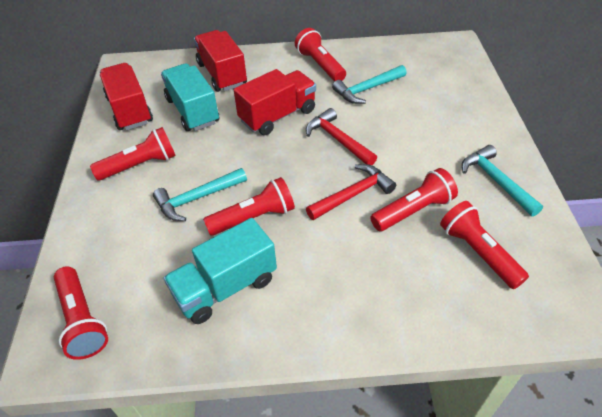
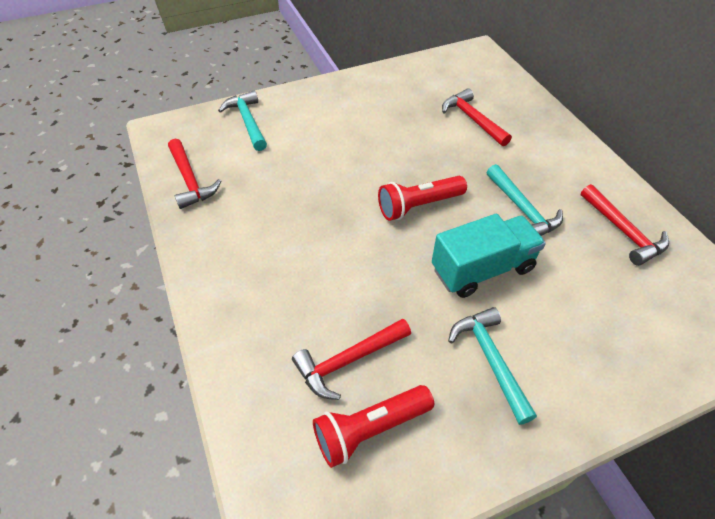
red flashlight: [54,266,108,360] [90,127,176,180] [203,177,295,236] [295,28,346,81] [370,168,458,231] [440,201,529,289] = 6 -> [313,385,434,468] [378,176,467,221] = 2
red hammer: [306,108,377,165] [306,164,396,220] = 2 -> [168,139,221,209] [292,318,411,400] [442,88,512,147] [581,184,669,266] = 4
red truck: [100,63,153,130] [194,30,247,92] [234,69,316,135] = 3 -> none = 0
turquoise truck: [161,63,219,131] [163,218,277,324] = 2 -> [432,214,546,298] = 1

